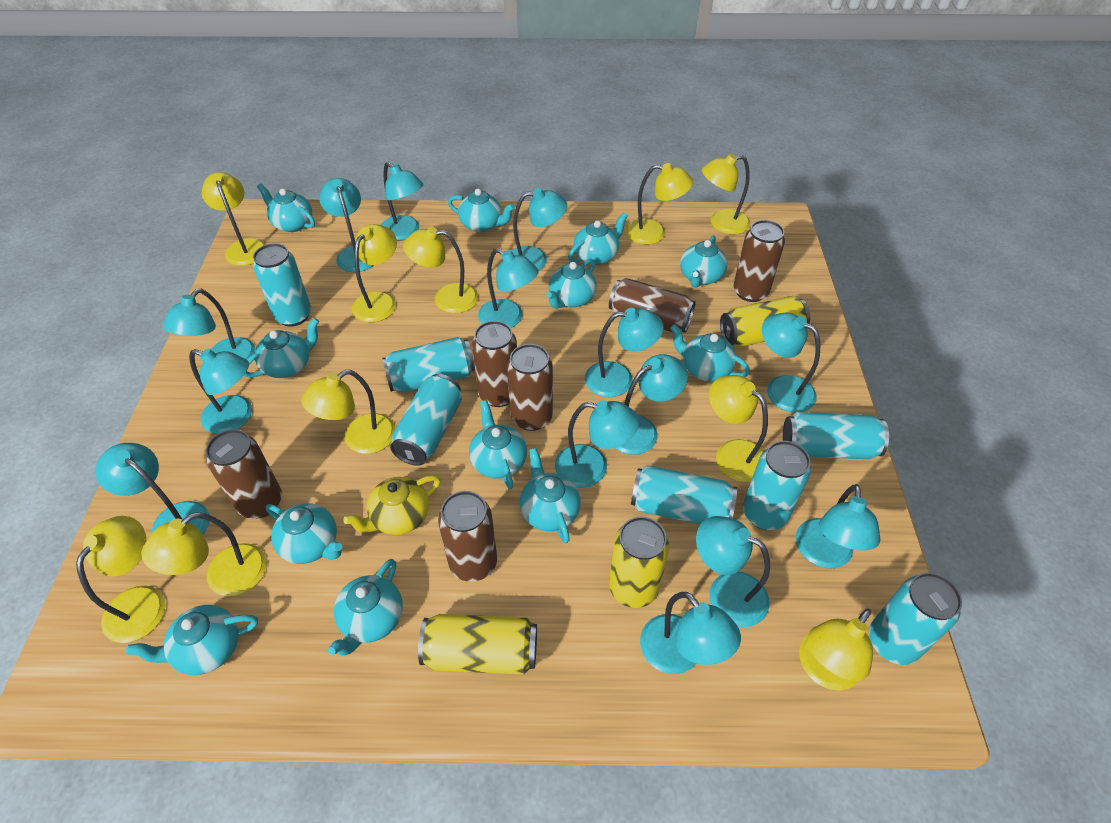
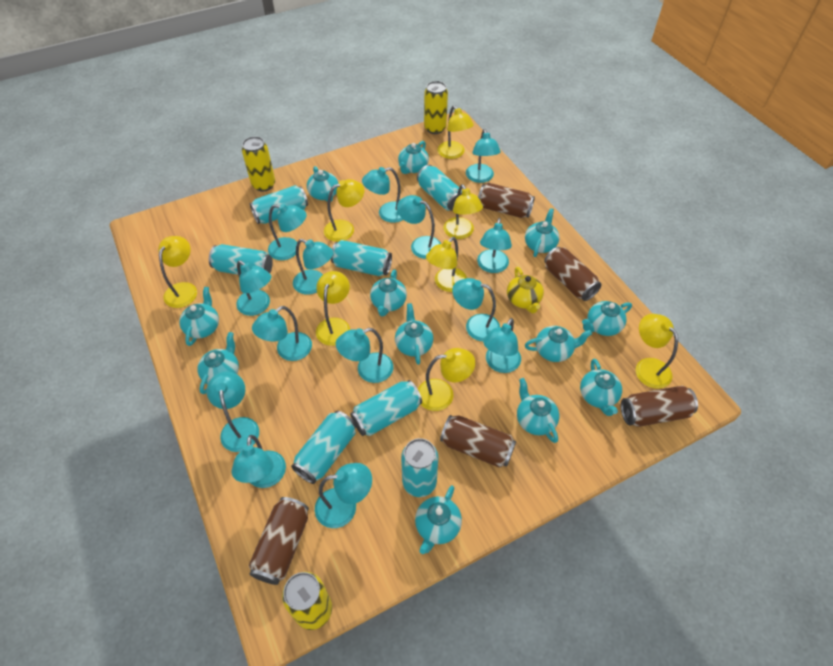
brown can: [206,429,282,518] [438,491,497,582] [472,321,517,407] [507,344,553,431] [609,278,696,333] [733,220,785,302] = 6 -> [249,497,309,585] [440,415,516,468] [478,183,535,218] [544,247,602,301] [621,386,698,427] = 5
yellow lamp: [76,516,165,643] [141,512,267,596] [202,172,266,266] [301,370,395,454] [352,224,397,322] [403,227,478,313] [625,163,693,245] [702,154,750,235] [709,375,768,482] [799,609,873,691] = 10 -> [158,236,197,308] [316,271,350,346] [324,179,364,242] [418,348,475,411] [426,237,467,292] [437,105,474,159] [444,184,483,239] [636,314,678,389] = 8

